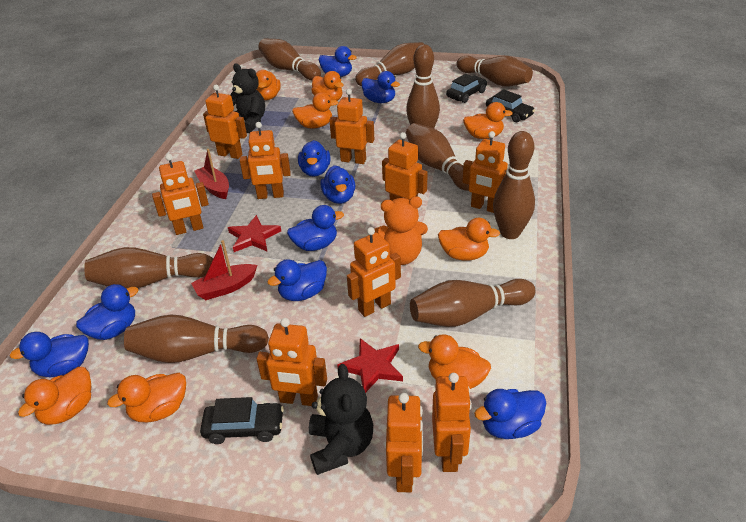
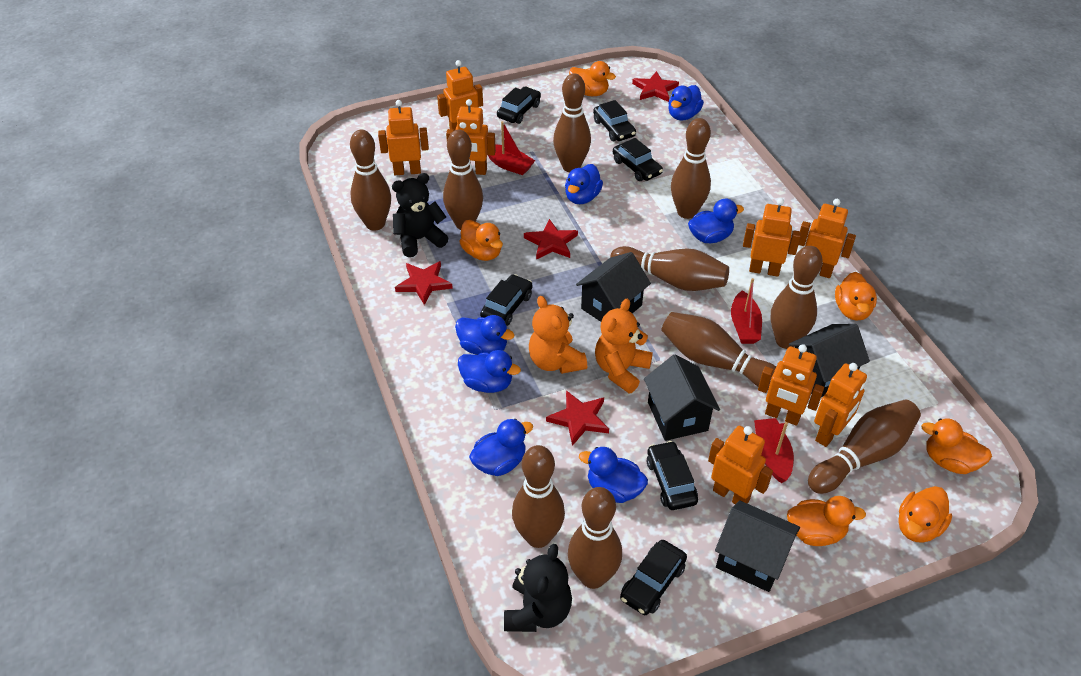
black car: [200,397,284,444] [446,74,487,103] [486,89,535,122] = 3 -> [480,274,533,326] [497,87,541,124] [593,100,636,141] [613,138,663,181] [620,540,687,615] [647,441,698,510] = 6
black house: none = 0 -> [576,252,651,322] [644,355,720,441] [715,500,800,592] [789,324,870,397] = 4
blue duck: [10,332,89,377] [76,284,138,340] [267,259,327,301] [287,205,344,251] [298,140,330,177] [319,46,357,77] [320,165,356,204] [361,71,400,103] [474,389,546,439] = 9 -> [455,315,515,355] [458,350,521,393] [469,419,533,476] [565,164,603,204] [579,447,648,503] [668,85,704,120] [688,198,744,243] = 7
brown bowling pin: [84,247,213,289] [124,315,269,363] [258,39,321,80] [355,42,424,86] [406,44,440,128] [406,123,469,191] [410,279,536,327] [457,56,533,87] [493,131,535,239] = 9 -> [350,130,391,231] [443,130,483,230] [512,445,565,548] [553,73,591,172] [568,487,622,589] [610,246,729,291] [661,312,776,389] [671,118,711,219] [771,246,823,349] [808,400,921,494] = 10
orange duck: [18,367,92,425] [107,373,186,422] [256,70,281,100] [292,92,338,128] [311,71,344,101] [418,334,491,389] [438,218,500,261] [463,102,513,139] = 8 -> [459,220,503,261] [569,61,616,96] [787,496,866,546] [835,272,877,321] [898,486,952,543] [921,419,992,474] = 6
orange robot: [152,154,209,235] [203,85,247,159] [240,122,291,199] [257,318,327,406] [329,89,374,164] [347,227,401,317] [382,132,428,209] [386,393,423,492] [432,373,472,472] [462,131,508,213] = 10 -> [378,100,429,175] [437,60,483,130] [446,99,496,175] [708,426,773,504] [743,198,801,277] [758,344,824,426] [799,199,856,278] [814,363,867,447] = 8
orange teddy bear: [375,196,428,265] = 1 -> [529,296,587,374] [595,299,653,393] = 2
red boat: [191,240,257,300] [194,149,229,199] = 2 -> [487,121,535,175] [731,278,762,344] [754,418,794,483] = 3
red star: [228,215,281,252] [337,338,403,393] = 2 -> [395,261,453,305] [524,219,578,260] [546,390,609,446] [632,71,679,102] = 4

